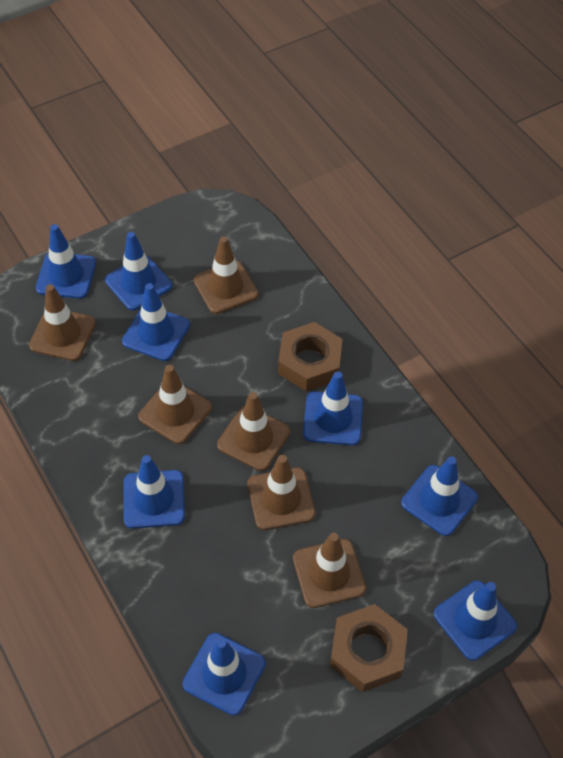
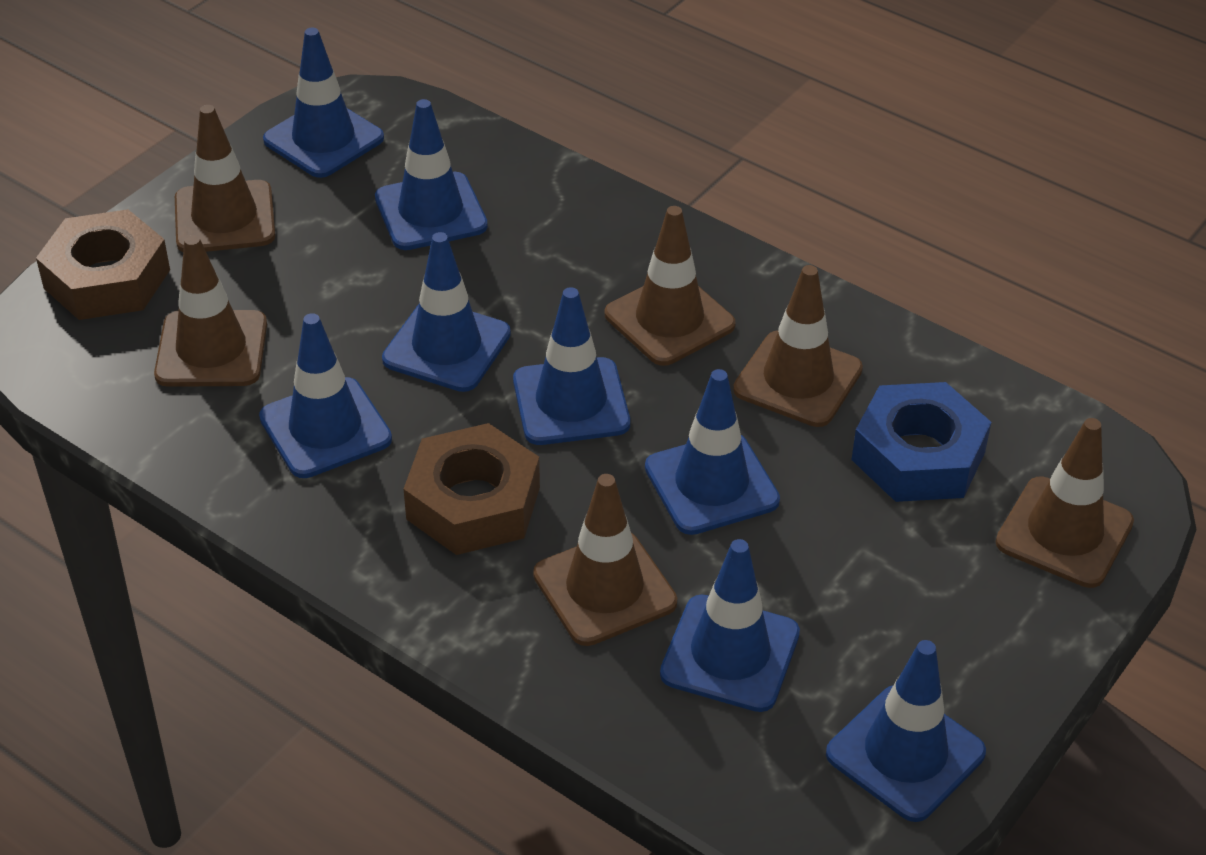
blue nut: none = 0 -> [852,382,991,502] = 1

